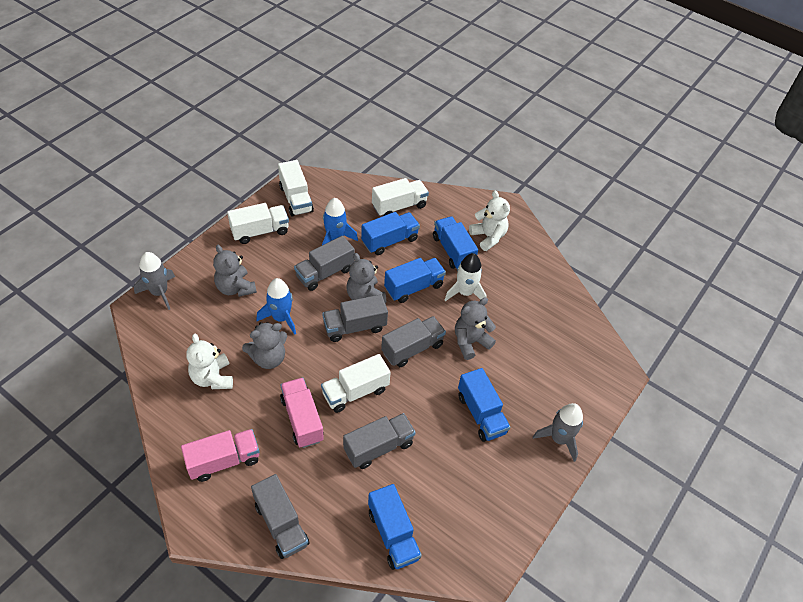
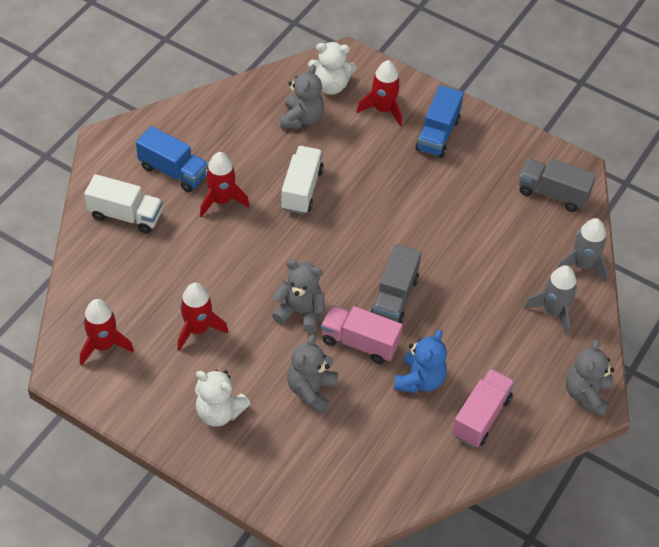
blue rocket: [257,278,296,335] [322,198,358,245] = 2 -> none = 0
blue teddy bear: none = 0 -> [394,330,447,393] = 1
blue truck: [361,212,420,255] [368,484,422,570] [384,258,446,303] [433,216,478,269] [458,368,510,442] = 5 -> [136,126,208,192] [416,85,464,158] = 2
grey truck: [251,474,309,559] [294,236,355,291] [322,294,388,342] [343,413,416,469] [381,316,446,367] = 5 -> [371,244,421,324] [519,158,596,212] = 2
red rocket: none = 0 -> [80,299,134,366] [178,283,228,351] [200,152,250,217] [357,60,402,126] = 4
white rocket: [445,253,487,301] = 1 -> none = 0
white truck: [227,203,289,244] [278,160,314,217] [321,354,391,413] [372,178,429,216] = 4 -> [84,174,163,234] [281,146,324,214] = 2

